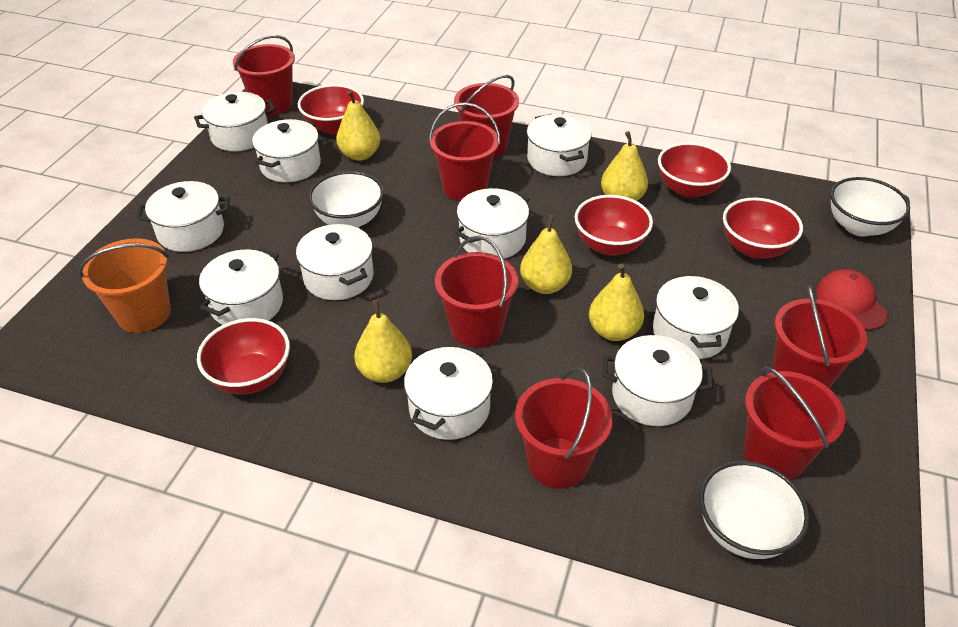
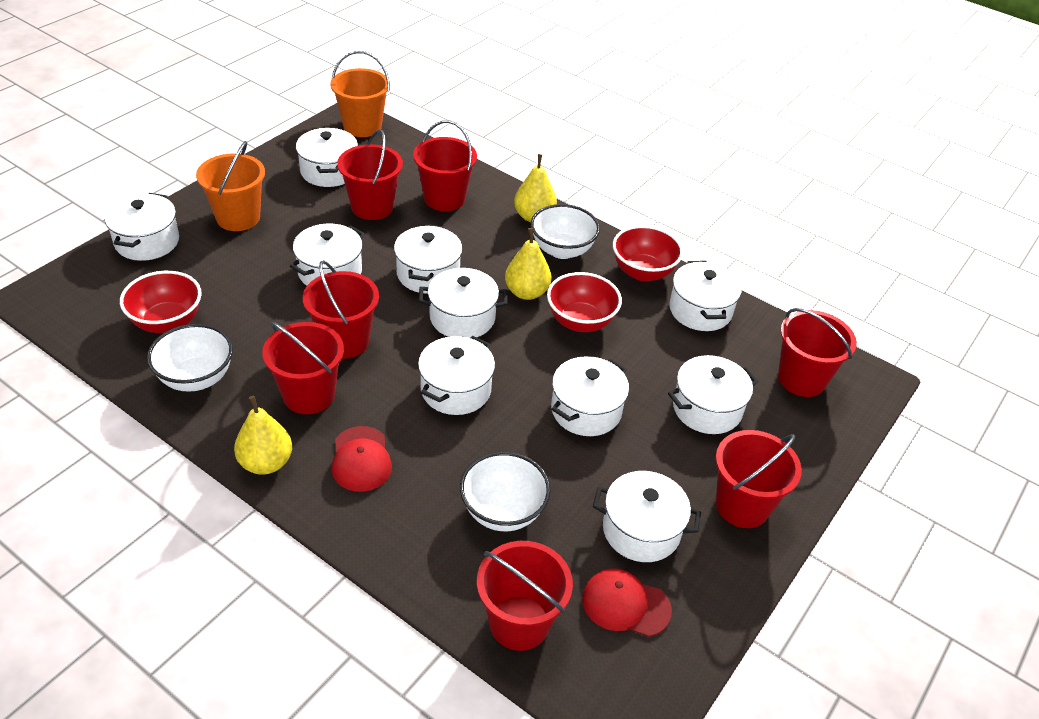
orange bucket: [78,238,171,333] = 1 -> [196,141,265,231] [330,51,390,137] = 2
red bowl: [197,318,290,395] [298,84,364,135] [575,195,653,256] [658,142,731,198] [723,198,803,259] = 5 -> [120,271,201,333] [547,272,622,332] [613,225,683,281] = 3
red cap: [816,269,889,330] = 1 -> [332,426,392,492] [582,569,672,637] = 2
yellow pear: [336,90,380,161] [354,299,412,383] [520,215,572,294] [589,263,644,341] [601,131,648,201] = 5 -> [234,396,292,475] [505,228,552,300] [514,154,557,222] = 3

